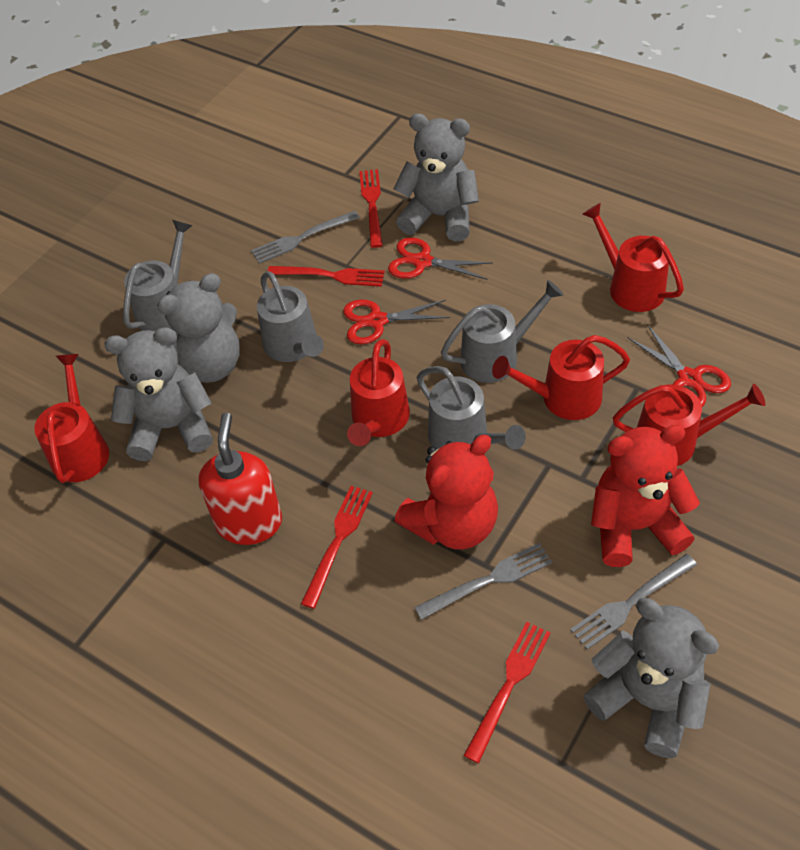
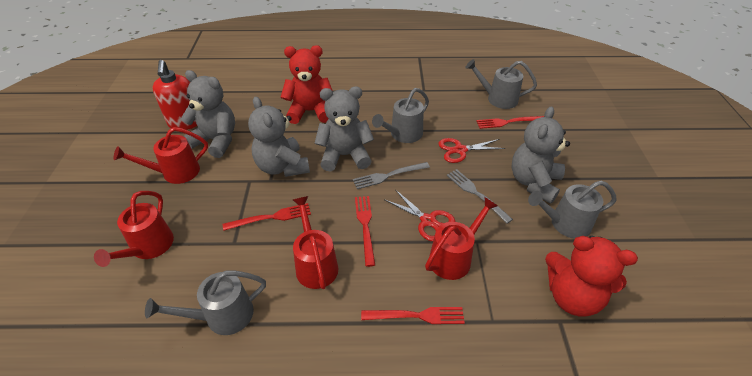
grey fork: [251,211,360,264] [414,543,552,620] [570,554,697,650] = 3 -> [353,162,430,189] [447,169,513,224] = 2
red scissors: [343,299,450,344] [388,237,493,280] [627,324,731,407] = 3 -> [384,190,455,241] [438,138,505,163] = 2
red watering can: [34,354,109,483] [347,339,410,446] [492,335,630,420] [583,203,684,312] [613,384,766,466] = 5 -> [94,191,174,267] [113,127,208,184] [293,196,338,289] [425,197,498,280] = 4

